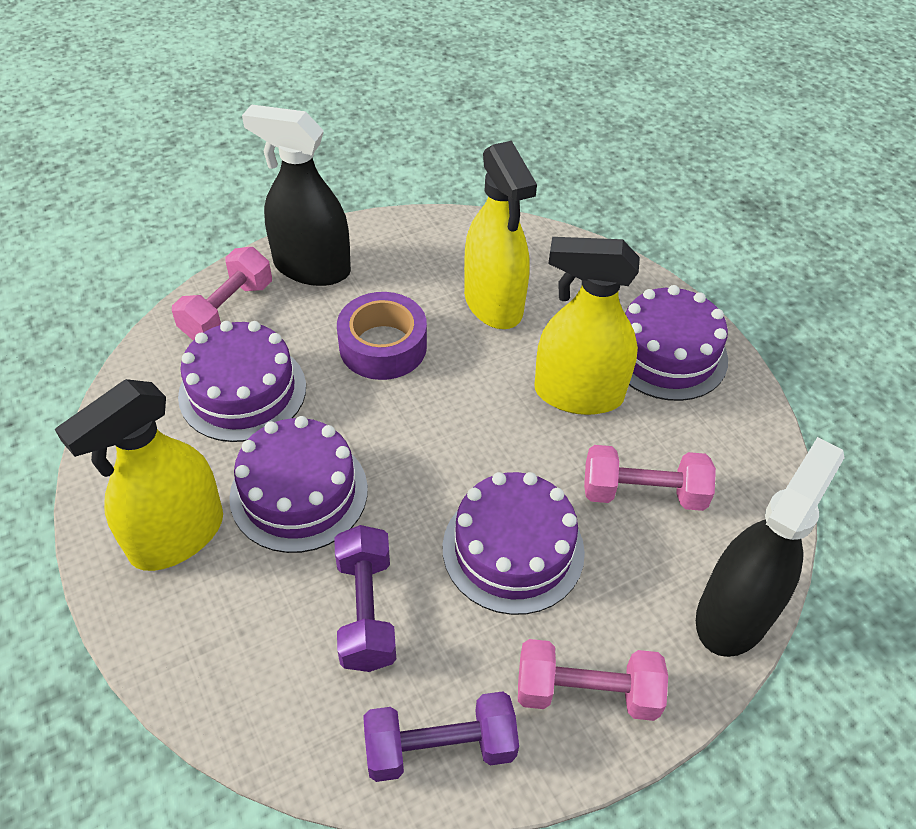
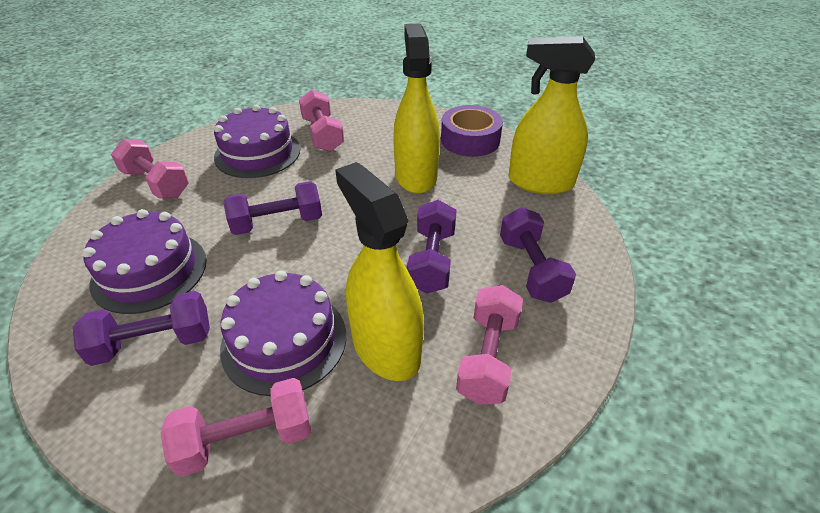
black spray bottle: [242,104,351,286] [696,437,844,657] = 2 -> none = 0
pink dumbbell: [172,247,272,340] [518,639,668,721] [584,445,716,511] = 3 -> [111,139,189,198] [161,378,312,477] [299,90,344,152] [456,285,523,404] = 4
purple cake: [178,321,306,442] [229,416,368,553] [443,472,585,615] [625,285,728,401] = 4 -> [82,209,207,314] [214,105,300,178] [220,270,346,396] = 3
purple dumbbell: [334,525,396,672] [363,691,519,782] = 2 -> [73,291,210,366] [223,181,322,235] [407,200,457,294] [500,207,576,303] = 4

